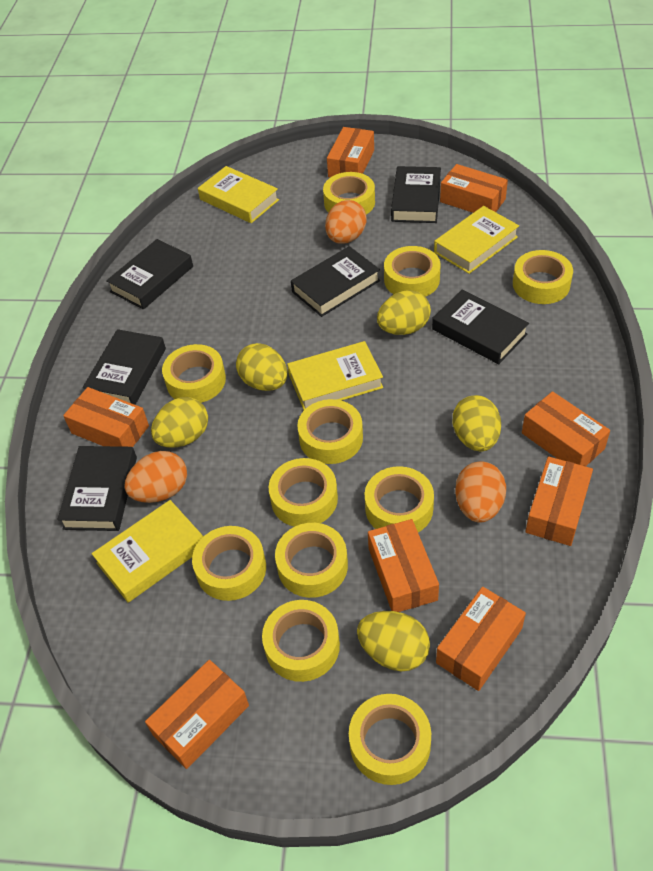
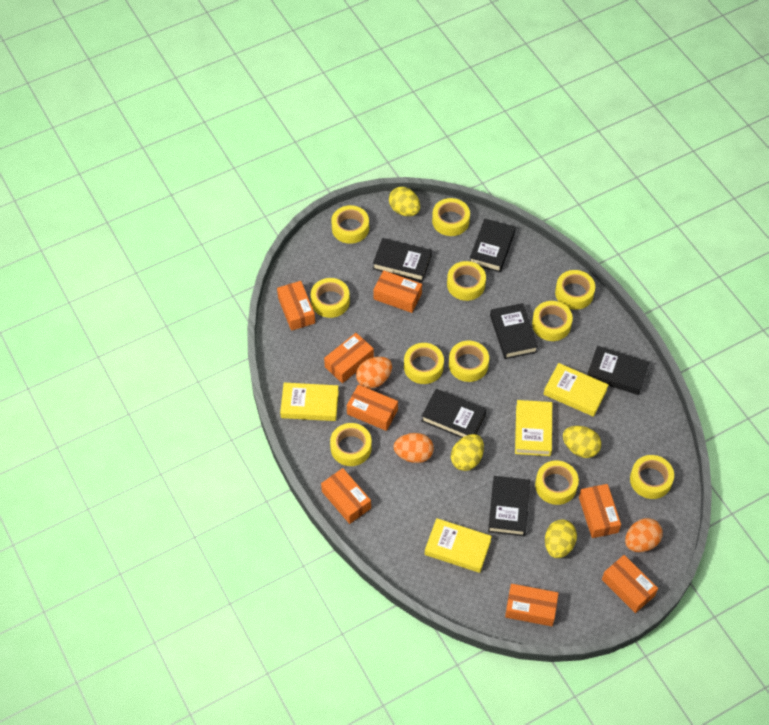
yellow egg: [151,397,208,447] [236,343,287,391] [357,611,430,671] [377,290,431,335] [452,395,501,451] = 5 -> [389,187,420,216] [451,434,484,471] [545,520,577,558] [563,426,601,458] = 4

